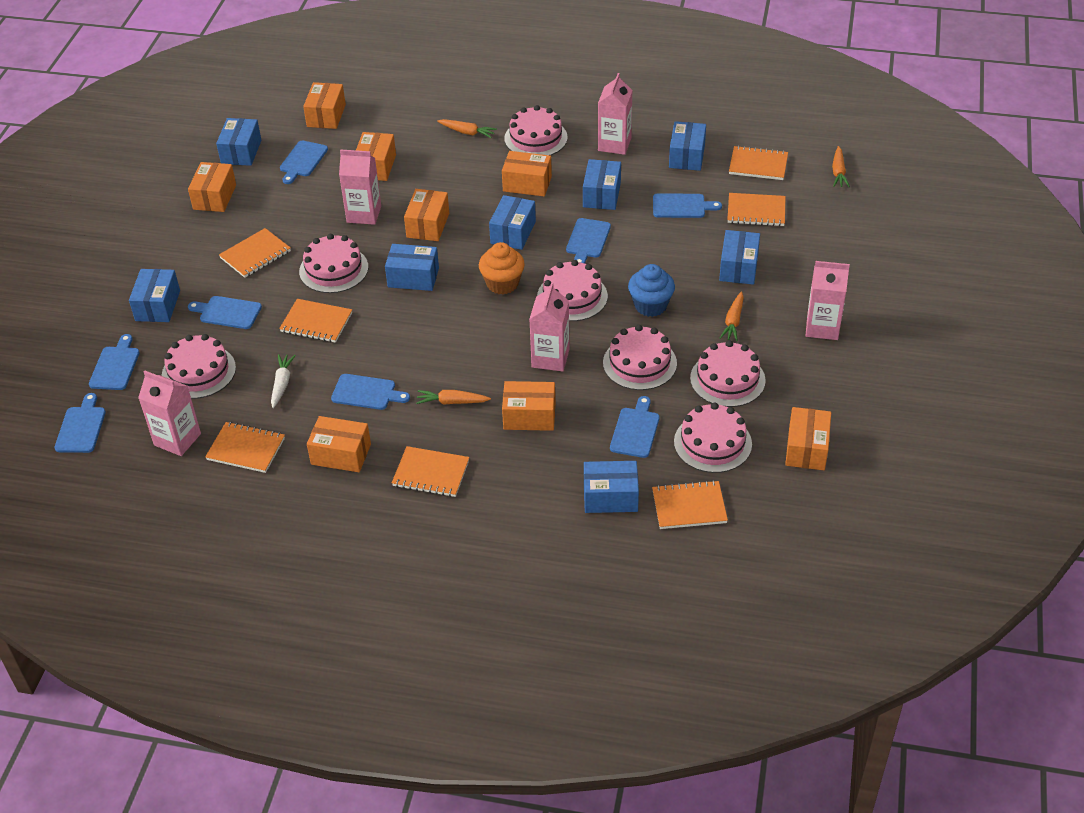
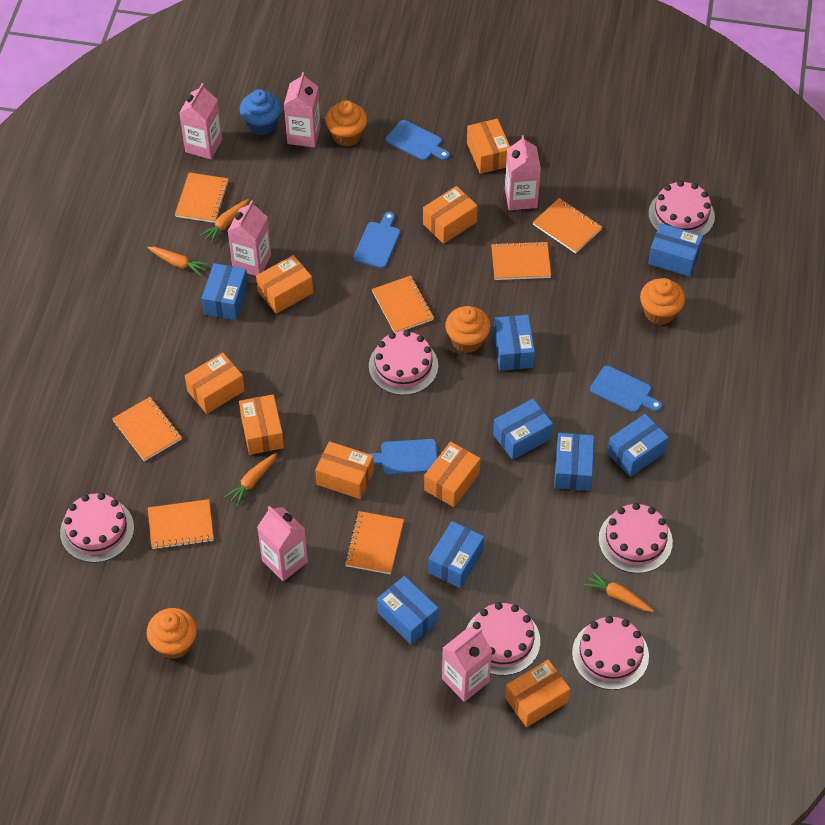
blue cutting board: [54,393,106,453] [89,334,140,390] [188,296,262,329] [280,141,328,184] [331,374,410,410] [566,218,611,264] [610,396,660,458] [653,193,722,218] = 8 -> [353,212,400,268] [368,439,438,475] [386,120,450,160] [590,365,662,413] = 4
orange cupcake: [479,242,525,294] = 1 -> [147,608,197,659] [325,100,367,146] [445,306,491,353] [640,278,685,325] = 4
pink cake: [162,334,236,399] [299,234,368,293] [504,105,568,156] [537,260,608,321] [603,325,677,390] [674,402,752,473] [690,340,766,407] = 7 -> [60,493,134,563] [369,330,438,395] [466,602,540,676] [572,616,649,690] [598,503,673,573] [648,180,715,236] = 6
pink carton: [138,371,201,456] [339,149,381,225] [529,283,570,372] [598,73,633,155] [806,261,850,340] = 5 -> [179,83,222,159] [228,200,271,276] [257,506,308,581] [284,72,321,148] [442,627,492,702] [505,135,541,210] = 6
white carrot: [271,354,296,408] = 1 -> none = 0

